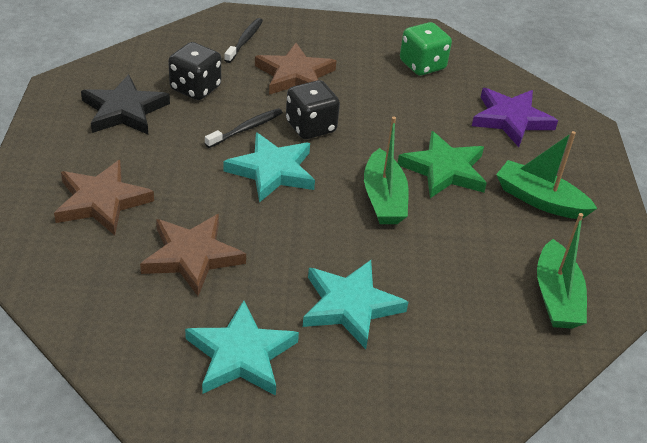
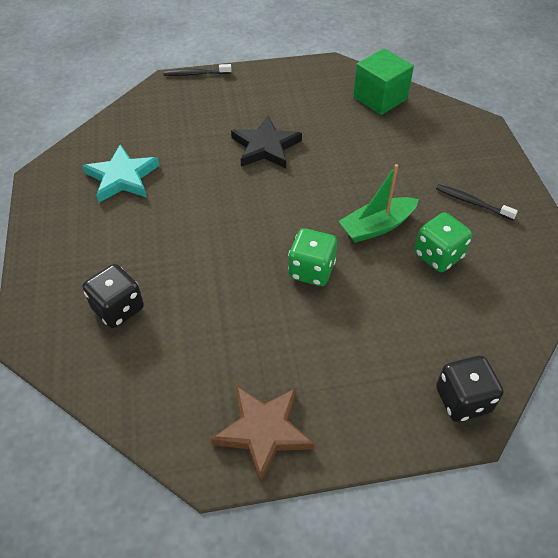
brown star: [54,160,154,235] [140,214,246,296] [255,43,336,95] = 3 -> [211,386,314,484] = 1
green boat: [364,117,409,224] [496,131,597,219] [537,213,587,329] = 3 -> [339,164,419,243] = 1
green cube: none = 0 -> [353,48,414,115] = 1
green dice: [400,22,452,75] = 1 -> [288,228,337,286] [415,212,472,272] = 2
green star: [398,131,487,198] = 1 -> none = 0
purple star: [472,88,558,147] = 1 -> none = 0
turquoise star: [185,301,299,396] [224,132,315,203] [303,260,408,349] = 3 -> [83,144,159,202] = 1

